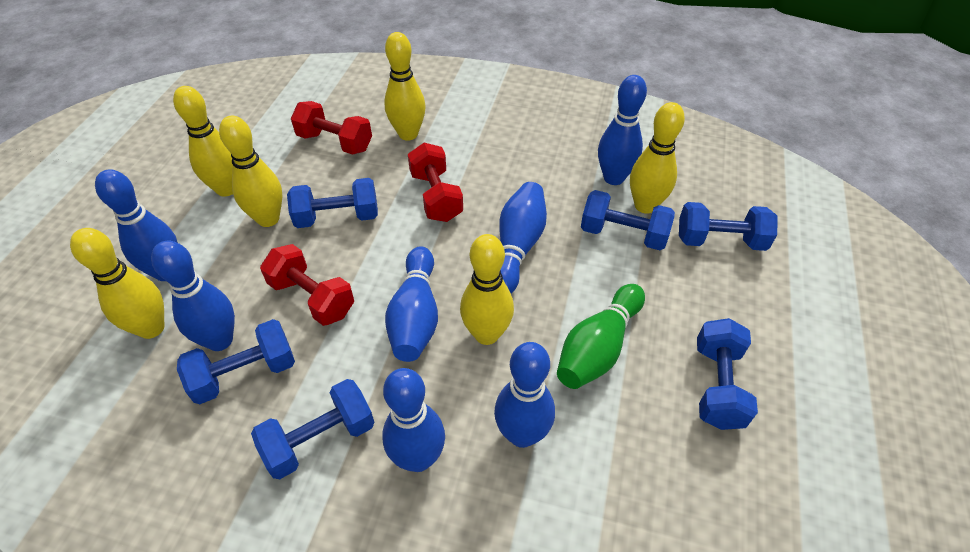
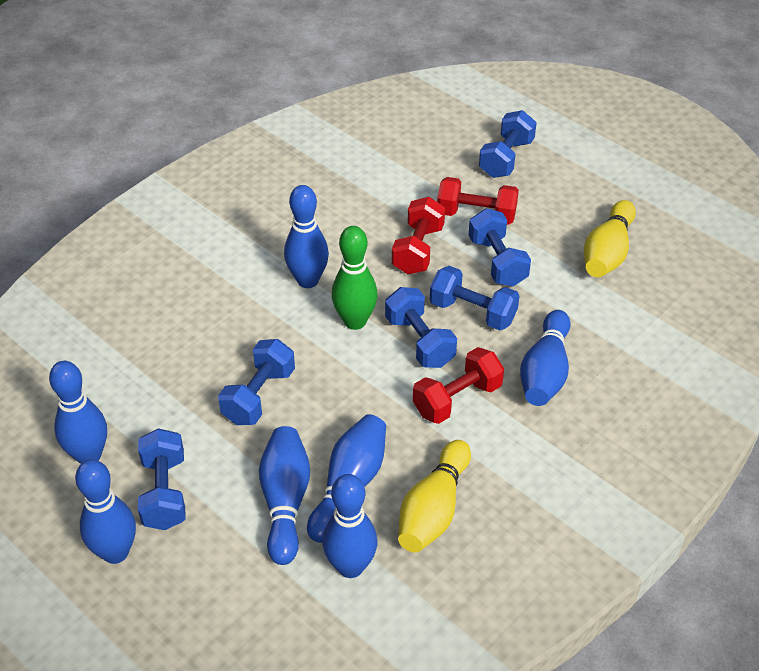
yellow bowling pin: [70,228,165,339] [173,86,233,197] [219,116,283,227] [384,32,426,141] [460,234,514,345] [630,102,685,214] = 6 -> [398,440,471,552] [584,200,636,277] = 2

